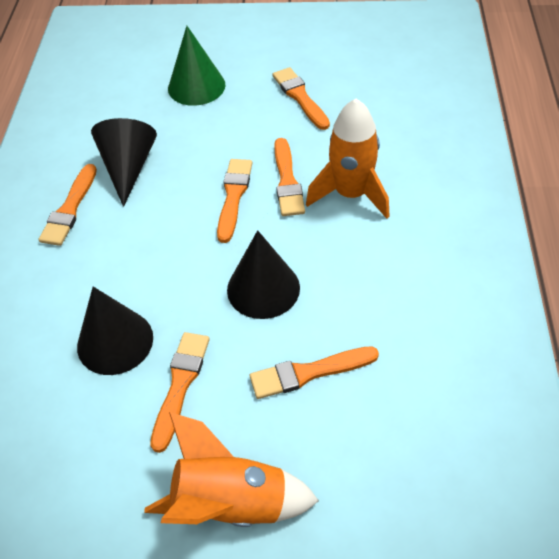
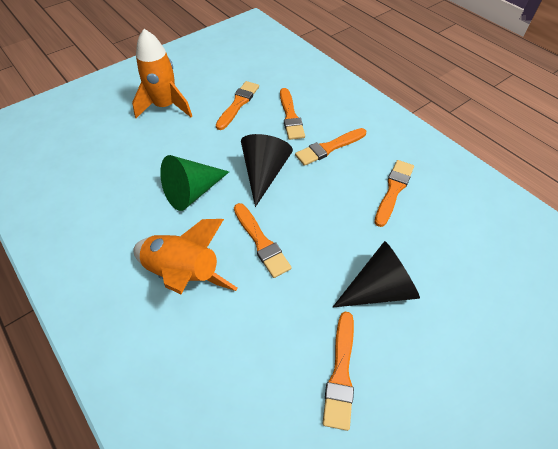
black cone: [77,287,153,375] [91,118,157,207] [227,230,300,319] = 3 -> [241,134,293,207] [333,241,420,307] = 2

